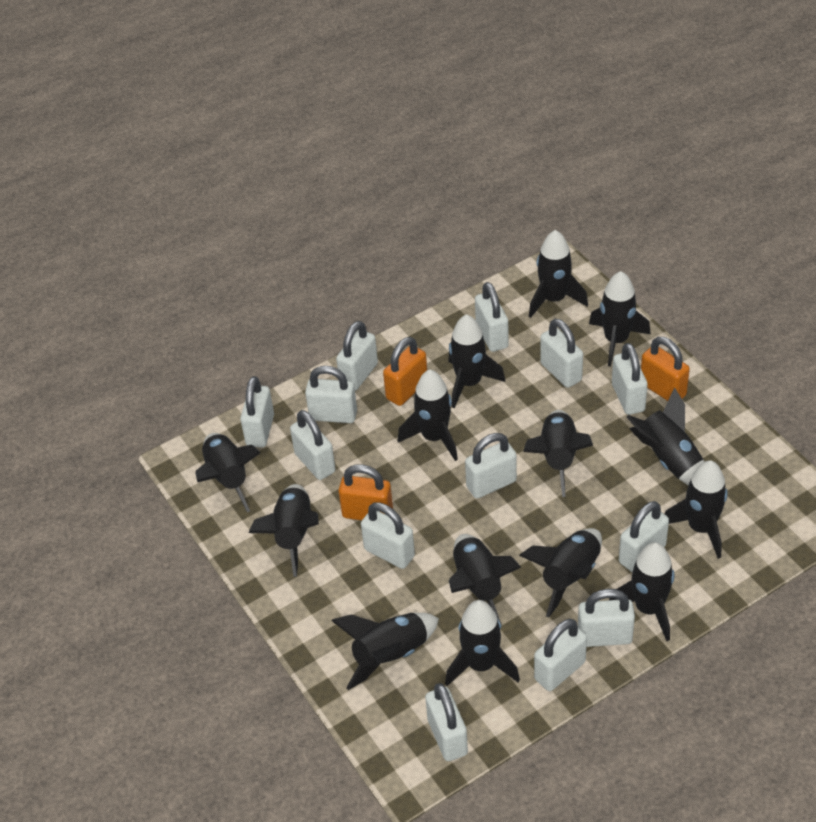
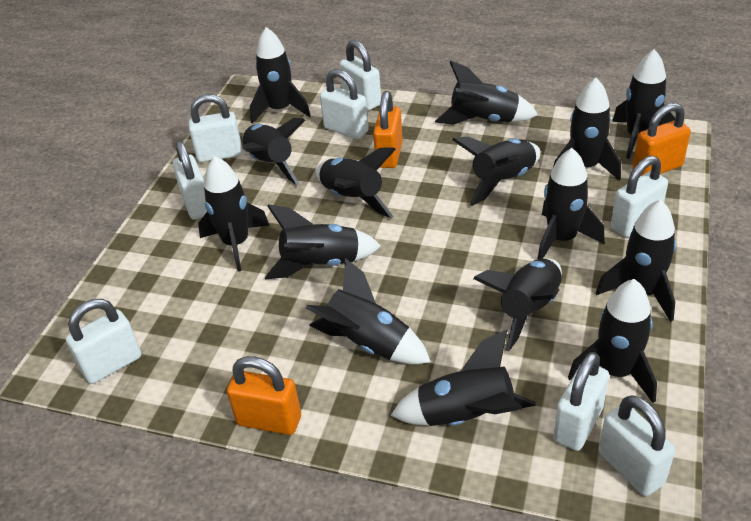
black rocket: [196,433,260,512] [248,484,319,577] [331,613,439,690] [398,370,458,461] [445,600,520,686] [448,314,505,408] [449,534,521,626] [519,528,602,617] [523,410,593,497] [529,230,588,318] [589,271,651,367] [609,542,674,641] [626,387,704,485] [665,460,728,559] = 14 -> [198,156,270,271] [243,118,305,185] [250,27,311,123] [265,204,381,280] [306,258,430,364] [316,147,396,218] [391,330,536,426] [435,60,538,125] [452,137,541,206] [473,258,562,351] [538,148,605,259] [553,78,621,181] [568,279,657,403] [596,199,676,322] [612,49,675,159] = 15
white padlock: [240,376,274,448] [290,410,336,480] [305,366,357,423] [336,321,378,391] [361,502,415,569] [425,683,468,761] [465,433,517,498] [475,282,509,352] [534,619,587,691] [540,319,583,388] [578,589,635,647] [612,343,648,415] [619,501,669,572] = 13 -> [66,299,141,384] [172,141,207,220] [189,94,242,162] [320,69,369,139] [340,40,381,110] [553,352,609,451] [599,395,675,496] [611,156,668,237] = 8

